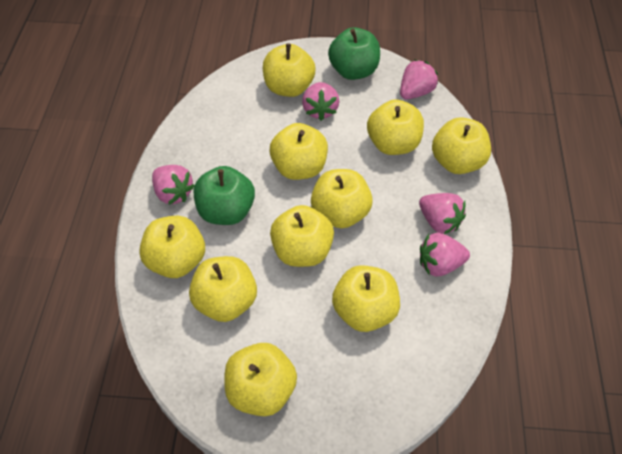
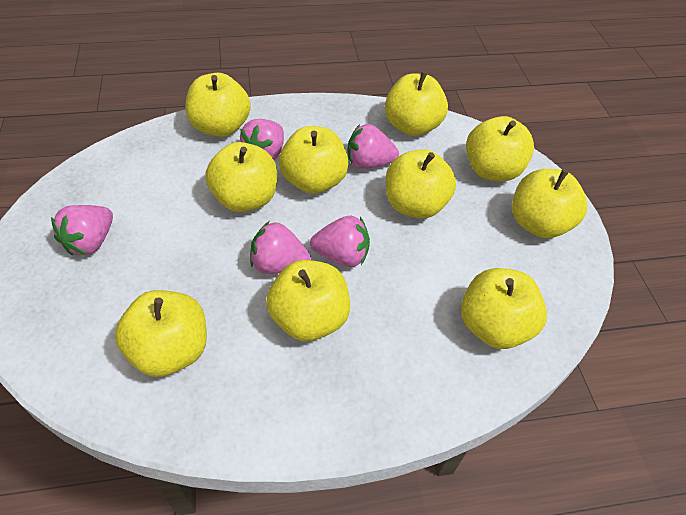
green apple: [194,166,255,225] [328,27,380,80] = 2 -> none = 0

